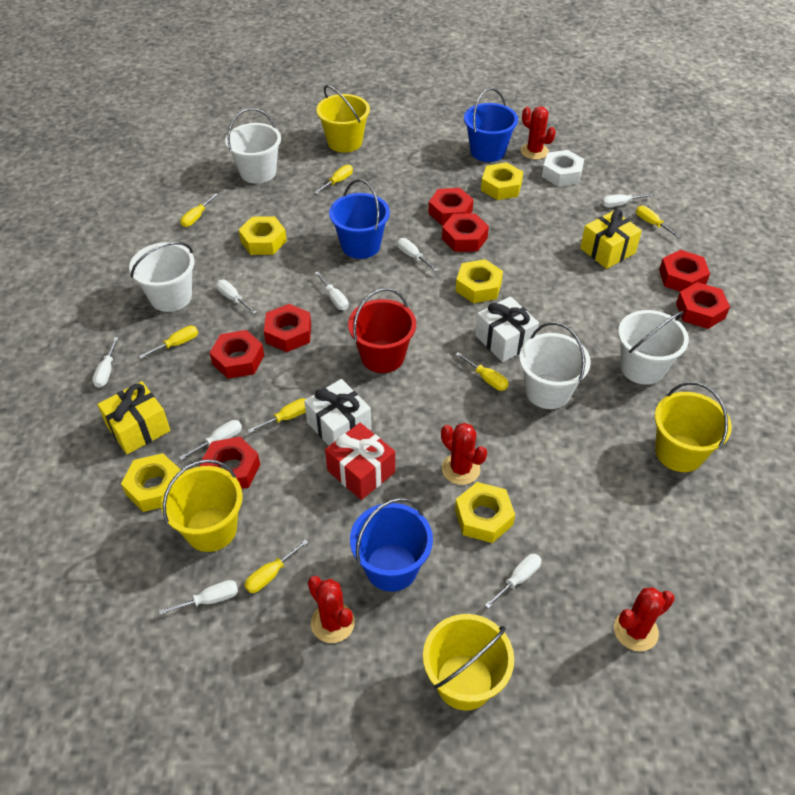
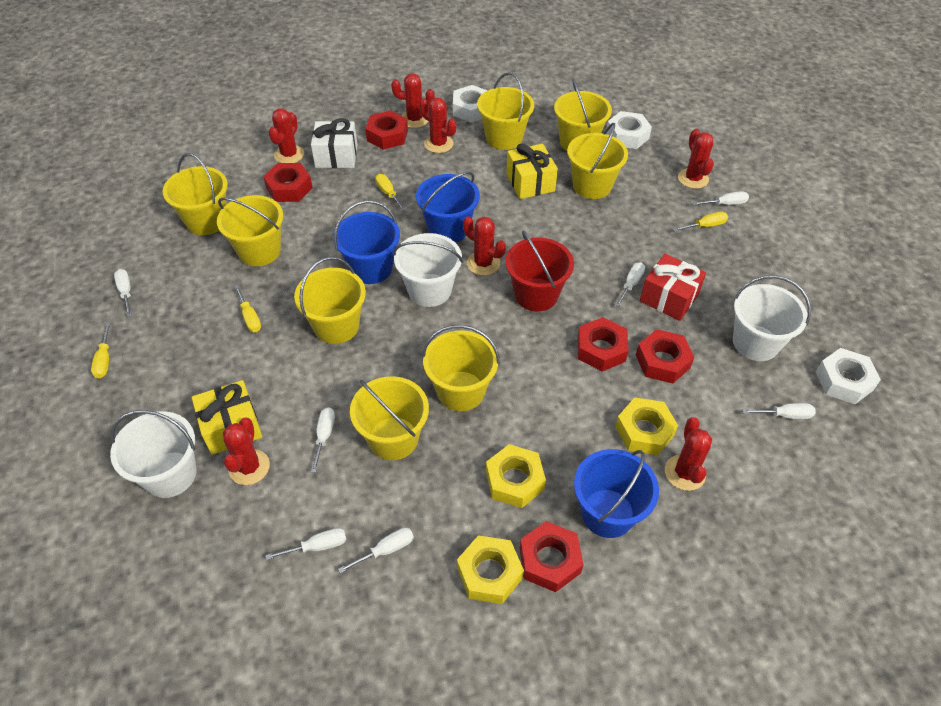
red cactus: [308,576,355,643] [441,423,487,485] [521,106,556,160] [614,587,675,651] = 4 -> [223,417,270,485] [269,108,304,163] [391,73,435,128] [419,98,456,153] [463,216,506,275] [665,417,712,491] [678,129,714,189] = 7
red nut: [199,436,260,489] [210,330,264,379] [264,304,311,352] [428,188,474,225] [442,213,489,252] [659,250,710,292] [676,282,730,329] = 7 -> [263,163,313,202] [365,110,408,150] [520,521,584,592] [578,317,629,371] [636,329,695,384] = 5
white bucket: [129,242,195,312] [225,108,281,184] [519,322,591,409] [618,310,689,385] = 4 -> [110,410,197,498] [393,233,463,307] [733,275,811,361] = 3
white gift: [304,379,371,446] [475,296,539,362] = 2 -> [311,118,357,168] = 1
white nut: [542,150,584,187] = 1 -> [453,85,488,122] [606,111,652,149] [816,348,881,404] = 3
white screwdriver: [92,337,119,388] [159,580,238,615] [179,420,242,460] [216,279,257,314] [315,272,349,310] [397,238,438,272] [485,554,541,609] [602,193,654,207] = 8 -> [114,269,132,317] [266,528,346,560] [311,407,335,473] [338,528,414,573] [615,262,645,307] [693,191,749,205] [743,403,816,419] = 7
yellow bucket: [161,459,243,552] [316,85,370,153] [423,614,514,711] [655,382,732,472] = 4 -> [163,153,228,235] [217,195,283,266] [294,257,366,344] [350,376,429,460] [422,325,500,411] [477,72,534,150] [554,79,612,151] [567,123,628,199] = 8
yellow nut: [121,453,181,512] [239,216,287,255] [455,482,515,543] [456,259,503,303] [481,162,523,200] = 5 -> [457,535,524,604] [486,444,546,508] [615,397,678,455] = 3
yellow screwdriver: [139,326,198,359] [180,193,218,227] [245,539,309,593] [248,398,306,433] [314,165,353,194] [455,352,509,391] [636,205,681,238] = 7 -> [91,323,110,379] [234,285,261,332] [375,174,406,211] [673,212,728,232] = 4

